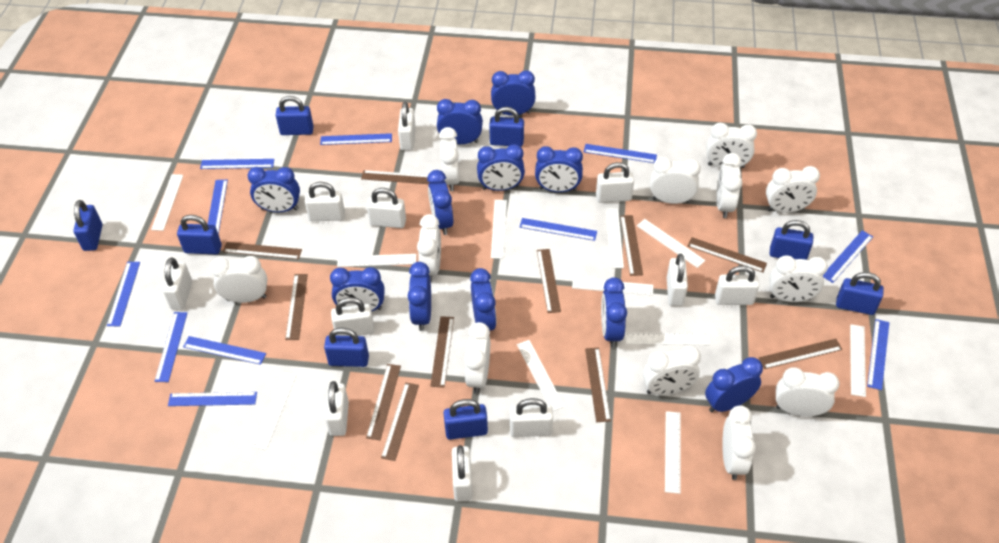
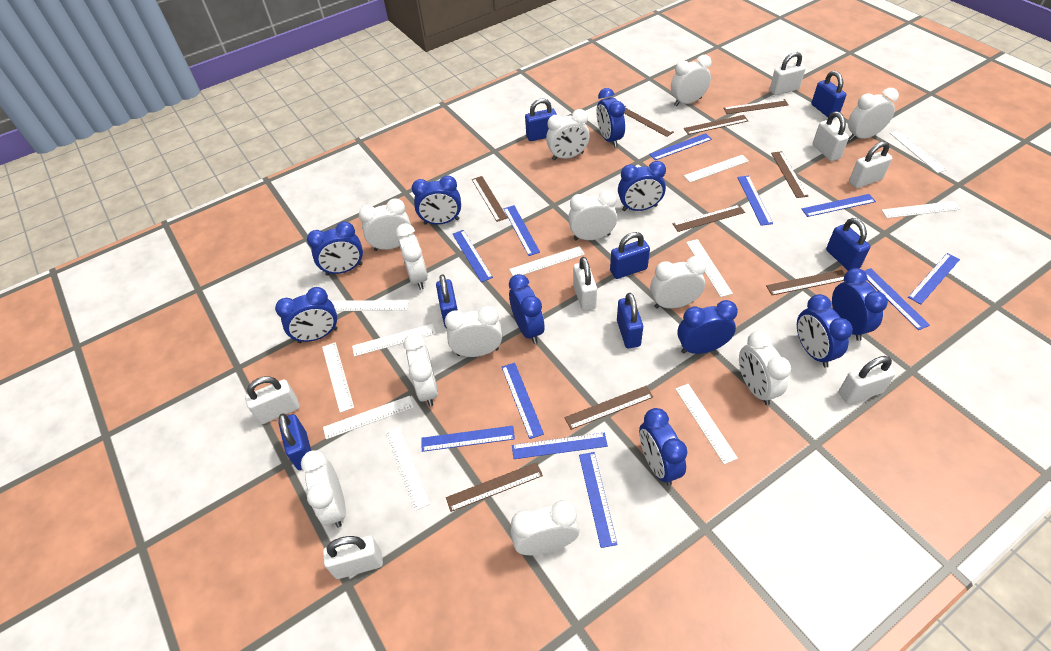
blue clock: [248,167,300,212] [330,267,385,311] [408,262,431,331] [427,170,453,235] [437,99,483,144] [470,268,496,331] [477,144,525,191] [491,70,536,116] [535,146,583,192] [601,277,627,348] [705,357,763,412] = 11 -> [275,287,337,343] [307,221,363,276] [412,175,461,225] [509,274,544,344] [597,88,625,147] [618,161,666,211] [639,408,687,486] [677,300,738,354] [797,294,853,367] [832,268,888,341] = 10
blue padlock: [73,200,103,251] [177,215,222,254] [275,96,314,135] [324,328,369,367] [443,399,488,440] [489,107,524,147] [770,220,813,260] [836,272,884,315] = 8 -> [278,414,311,470] [436,274,458,328] [525,98,557,141] [610,232,650,279] [617,293,643,348] [811,71,847,118] [826,218,870,271] = 7
brown ruler: [223,242,302,260] [285,274,308,340] [361,170,430,184] [366,364,401,440] [381,382,419,461] [430,316,454,388] [537,249,561,313] [585,348,611,422] [620,215,643,276] [688,237,767,272] [759,339,842,369] = 11 -> [446,462,543,512] [472,176,508,222] [564,386,653,430] [624,106,674,137] [673,205,745,232] [684,115,748,135] [723,99,789,114] [766,270,845,295] [771,151,808,198] = 9
white padlock: [162,257,192,310] [305,182,345,221] [325,381,349,436] [331,297,374,336] [367,188,406,228] [398,102,416,151] [452,445,472,502] [510,398,553,437] [596,162,634,203] [667,254,688,306] [715,266,759,305] = 11 -> [245,376,300,424] [323,536,383,579] [573,257,597,311] [770,52,806,95] [813,111,849,161] [839,356,896,404] [849,141,892,188] = 7

